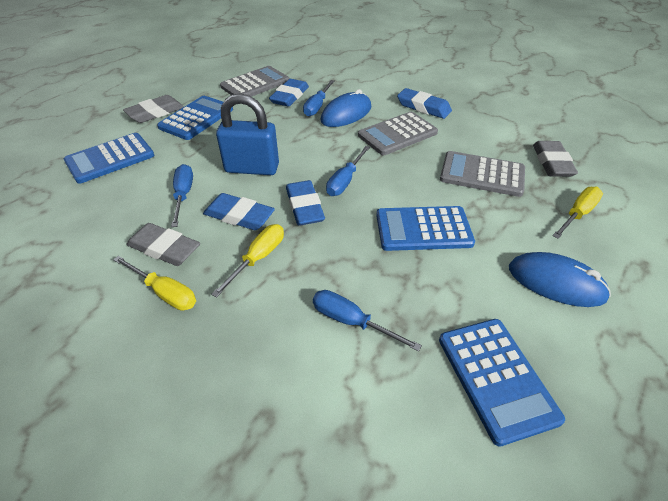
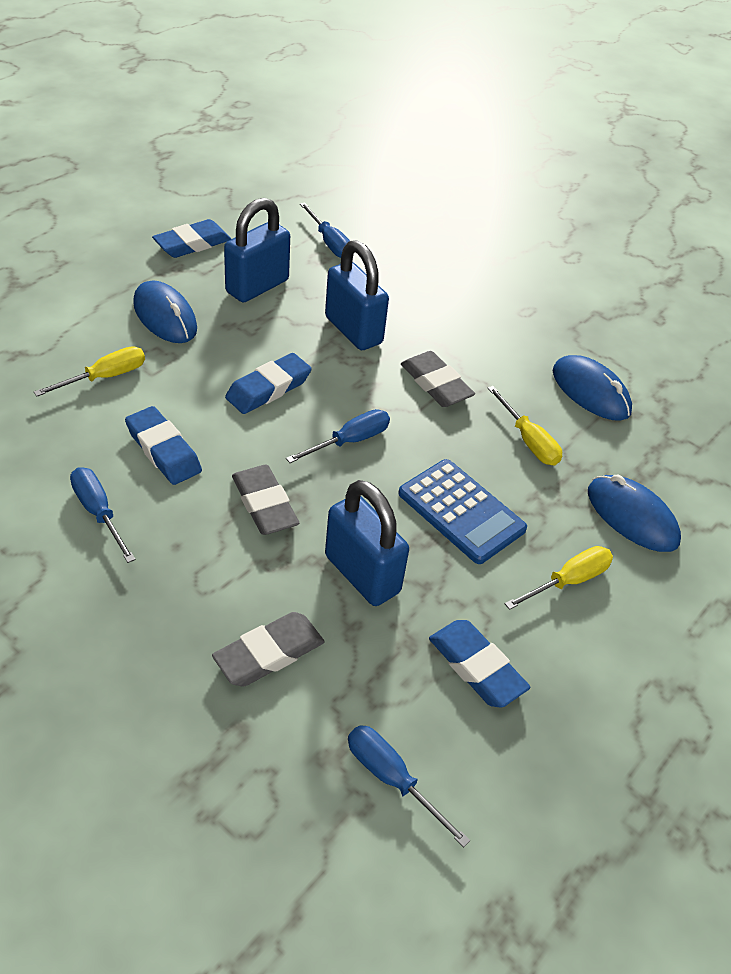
blue calculator: [64,133,154,184] [157,96,233,140] [376,206,475,251] [439,319,565,447] = 4 -> [398,459,527,564] = 1
blue mouse: [320,89,371,127] [509,252,611,307] = 2 -> [133,280,197,343] [553,355,632,421] [588,475,681,552] = 3
blue padlock: [216,93,279,175] = 1 -> [224,198,290,302] [325,240,389,350] [325,480,409,606] = 3
grey calculator: [220,66,289,97] [358,112,438,155] [440,151,525,197] = 3 -> none = 0

